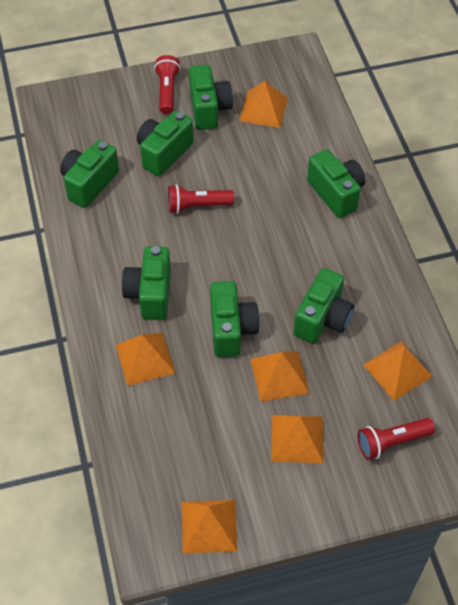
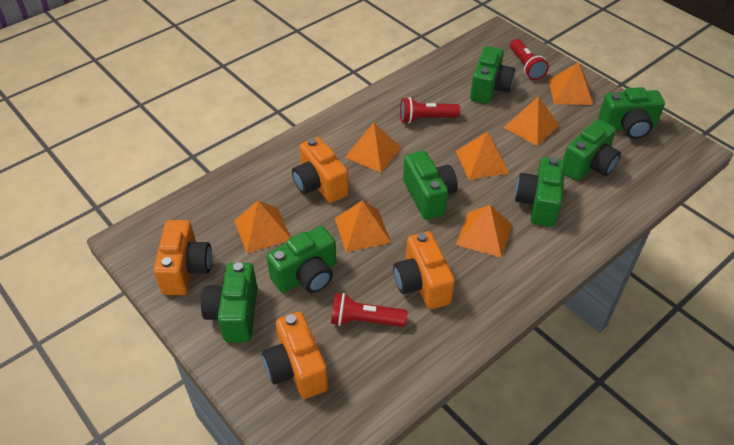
orange camera: none = 0 -> [154,220,212,295] [262,312,328,399] [292,137,349,203] [393,231,455,309] = 4
orange pyramid: [116,333,175,386] [182,500,238,554] [239,81,288,128] [251,351,309,402] [271,415,324,463] [363,341,433,401] = 6 -> [235,201,291,253] [335,201,391,252] [345,123,402,173] [456,132,509,180] [456,205,512,258] [504,96,560,146] [549,62,593,105] = 7

